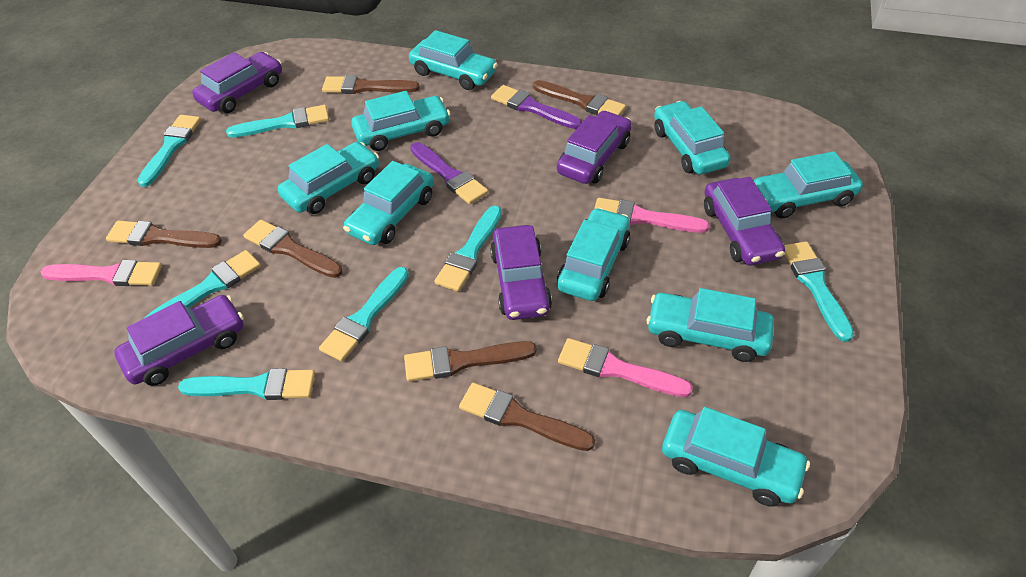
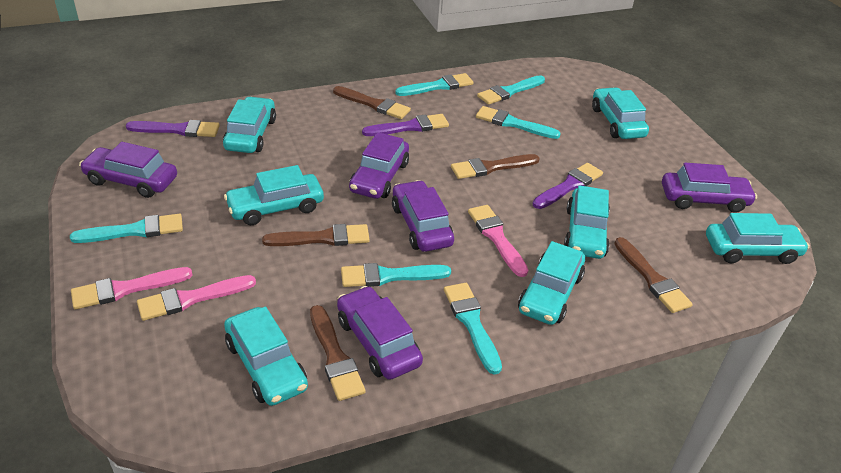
brown brush: [106,221,222,248] [243,220,343,278] [322,75,420,94] [404,341,537,382] [459,383,595,451] [533,80,626,116] = 6 -> [262,224,370,246] [310,305,366,401] [333,86,411,119] [451,154,540,179] [614,237,693,313] = 5
purple brush: [410,142,488,204] [491,85,582,129] = 2 -> [126,120,220,137] [362,114,449,136] [532,163,603,209] = 3
turquoise brush: [137,115,201,187] [145,250,261,318] [178,368,315,400] [226,105,329,137] [319,267,409,362] [435,206,502,292] [784,241,854,342] = 7 -> [70,214,183,243] [341,263,451,287] [395,73,474,96] [444,283,502,375] [476,106,561,139] [477,75,545,105] = 6
turquoise car: [278,142,379,214] [343,161,434,245] [351,91,451,151] [409,30,498,90] [557,208,630,301] [647,288,774,362] [654,101,731,175] [662,407,810,507] [754,151,863,218] = 9 -> [223,96,276,153] [224,165,324,225] [224,307,308,406] [518,241,585,325] [564,185,610,259] [592,87,649,139] [706,213,810,264] = 7

